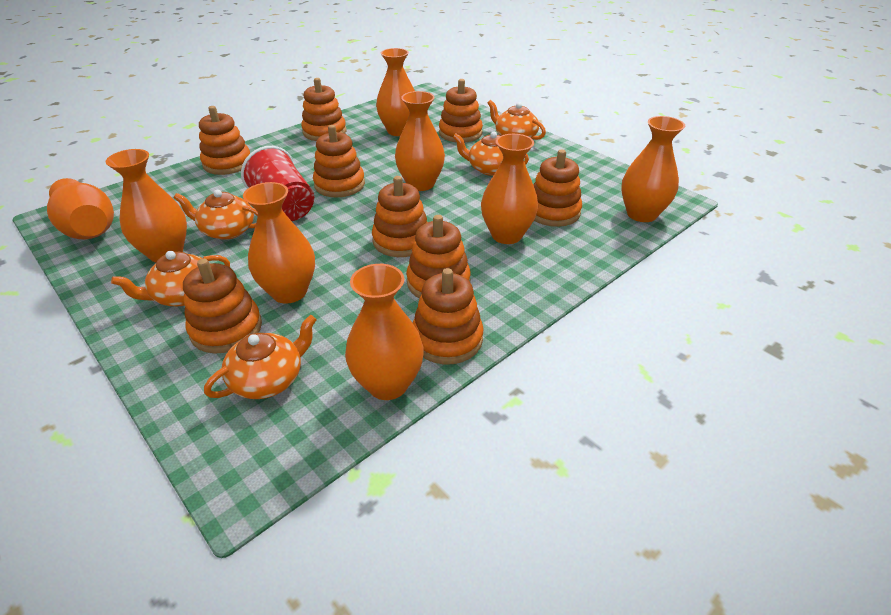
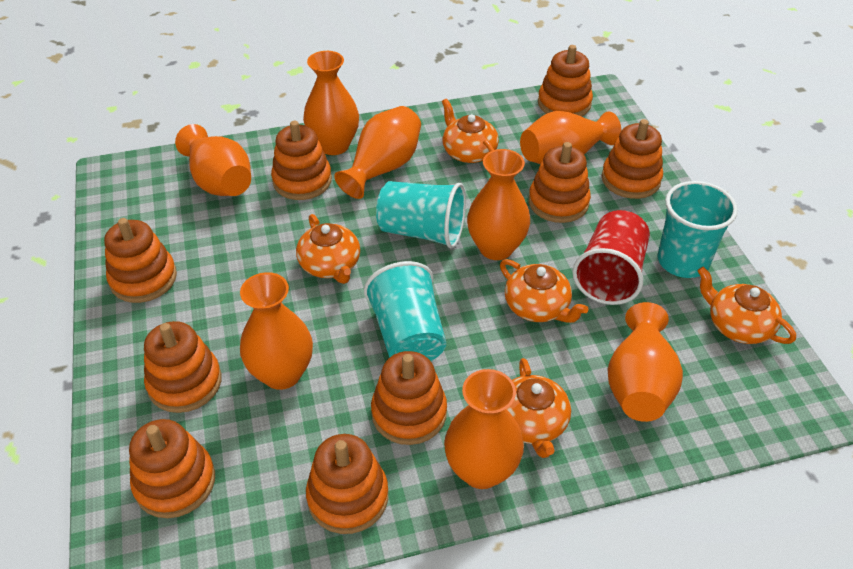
turquoise cup: none = 0 -> [364,261,446,361] [376,181,466,248] [657,181,738,278] = 3

